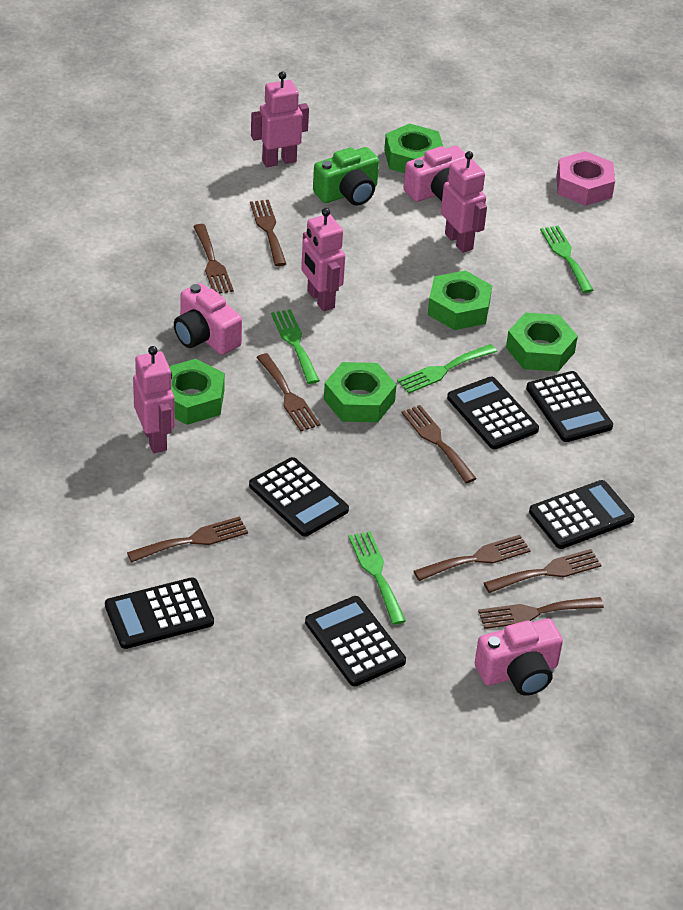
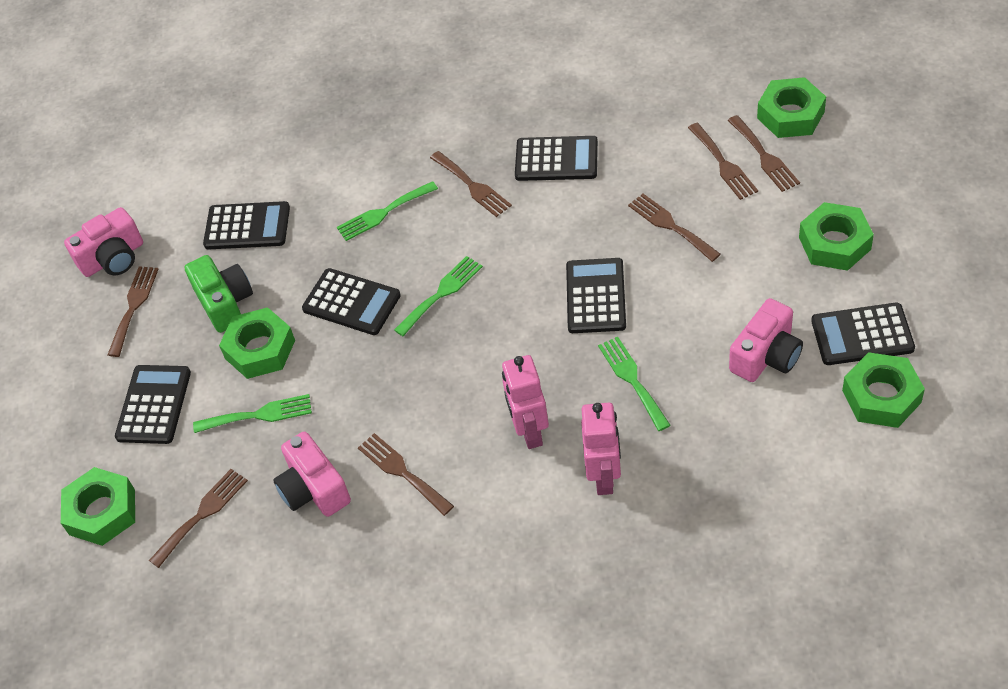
brown fork: [127,516,248,562] [193,224,234,294] [250,200,286,266] [256,353,320,431] [402,405,477,483] [414,535,531,581] [478,597,604,629] [484,549,602,593] = 8 -> [108,266,159,357] [149,469,248,568] [358,433,454,516] [430,151,512,217] [628,194,721,262] [688,123,758,200] [728,115,800,192] = 7
pink nut: [556,151,615,206] = 1 -> none = 0
pink robot: [133,346,175,453] [251,71,309,167] [301,208,345,311] [441,151,487,253] = 4 -> [502,355,549,449] [581,403,621,495] = 2

